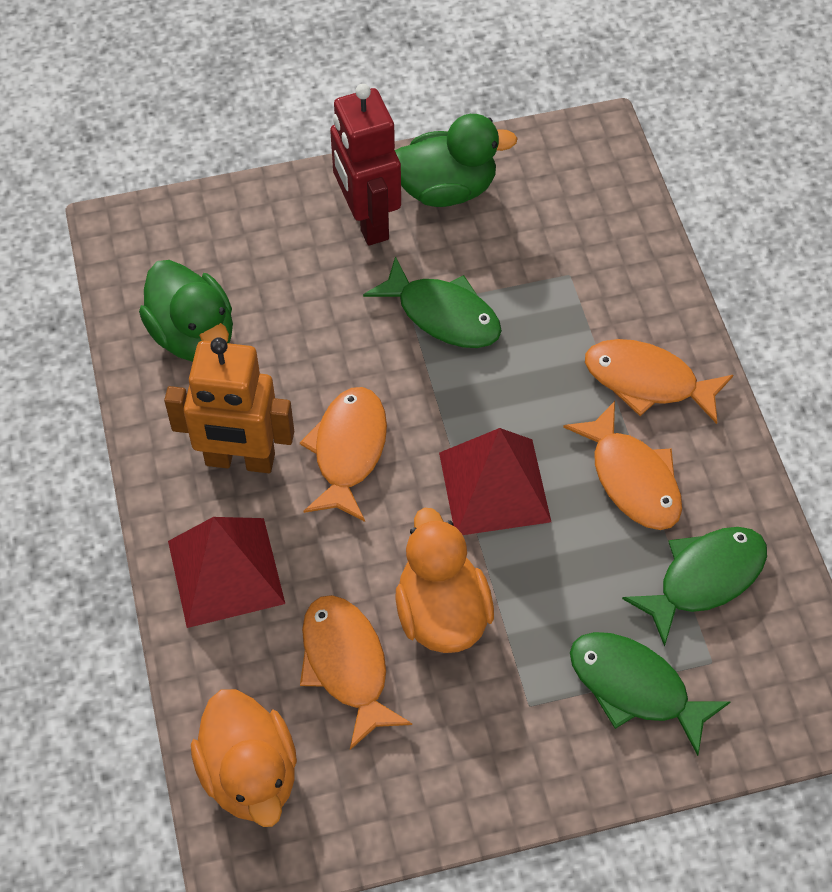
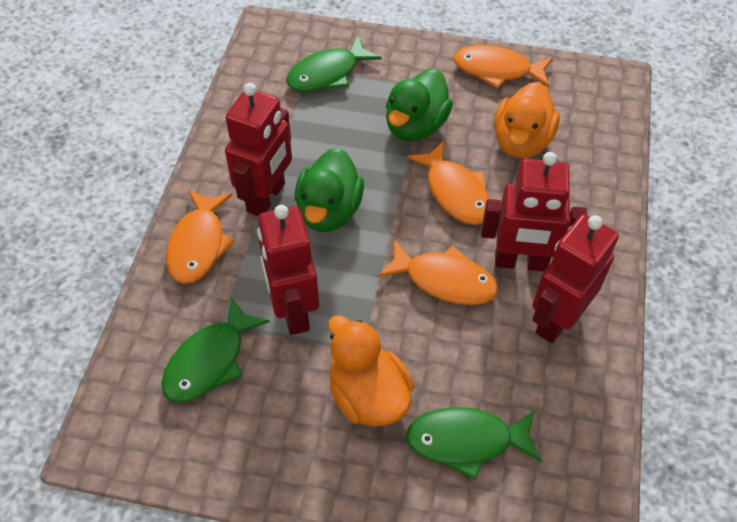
orange robot: [164,337,294,473] = 1 -> none = 0
red pyramid: [168,517,285,628] [439,428,551,535] = 2 -> none = 0
red robot: [330,84,401,245] = 1 -> [225,83,292,216] [257,205,319,335] [481,152,587,272] [532,214,619,343] = 4

